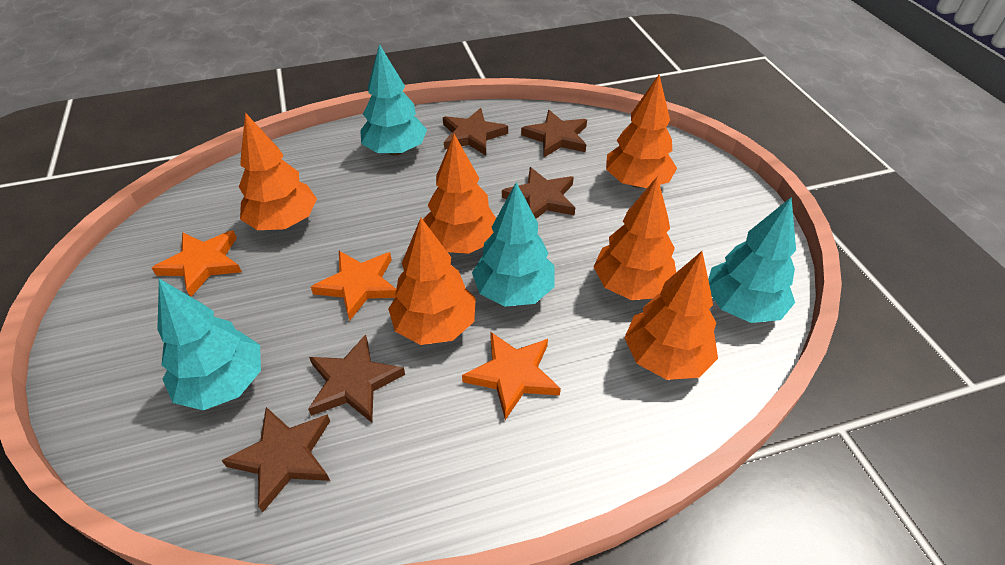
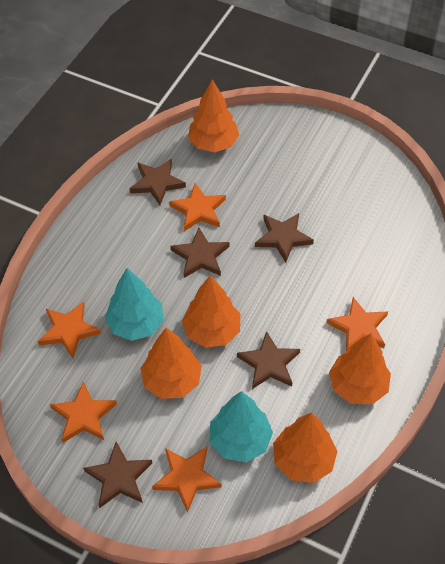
orange star: [152,230,242,297] [311,251,396,321] [462,331,561,420] = 3 -> [38,301,101,358] [50,381,117,443] [152,447,222,513] [169,183,226,231] [327,297,388,351] = 5
orange tree: [239,113,317,230] [388,218,476,345] [423,134,496,254] [593,176,676,300] [606,75,677,188] [624,251,718,380] = 6 -> [141,328,202,399] [182,275,240,348] [188,79,239,152] [273,412,338,483] [329,334,391,404] = 5
turquoise tree: [157,279,261,410] [360,44,427,156] [472,182,555,307] [708,197,796,323] = 4 -> [105,268,164,341] [210,391,273,462] = 2

